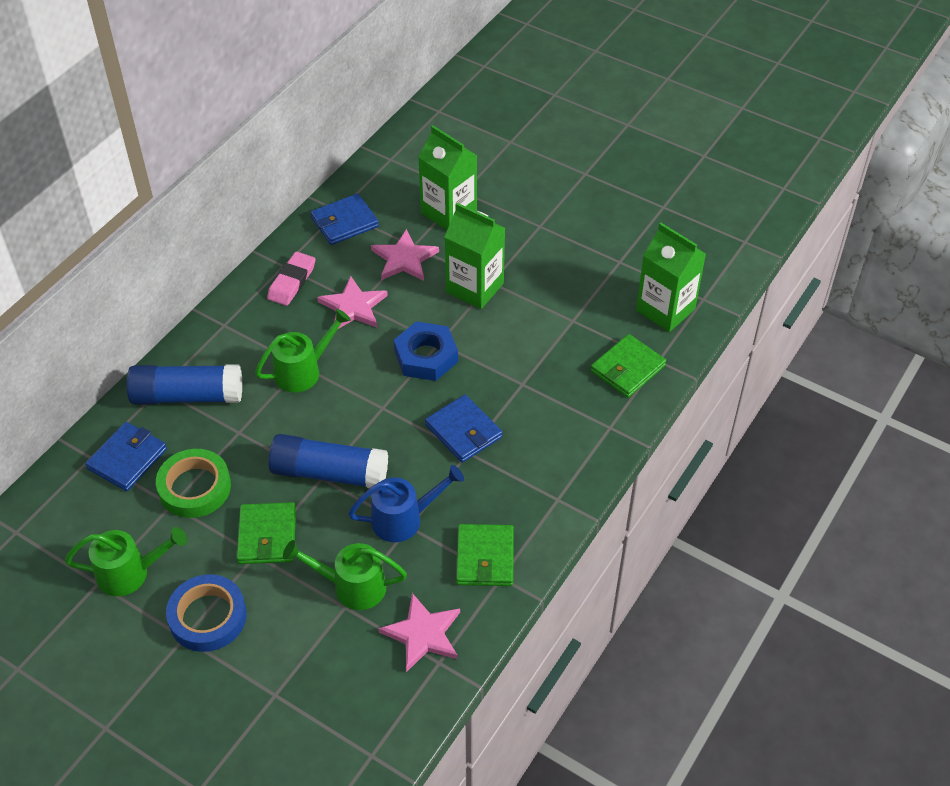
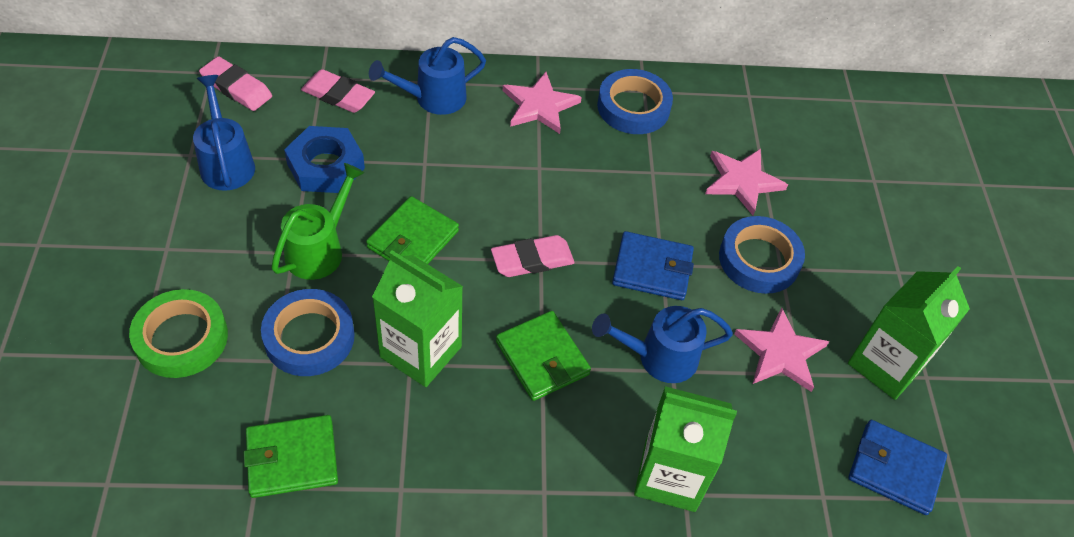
blue glue stick: [126,364,242,405] [268,434,388,488] = 2 -> none = 0
blue tape: [166,574,247,652] = 1 -> [261,289,355,376] [597,69,673,134] [719,216,805,294] = 3
blue wallet: [85,422,167,491] [311,193,379,245] [425,395,503,463] = 3 -> [612,231,694,300] [848,420,947,515] = 2
blue watering can: [348,465,464,542] = 1 -> [193,75,255,191] [369,37,486,115] [592,306,733,383] = 3
green watering can: [65,527,187,596] [255,309,351,392] [283,540,407,610] = 3 -> [271,163,365,280] = 1
pink eraser: [267,252,315,306] = 1 -> [199,56,272,111] [301,69,375,113] [491,235,575,277] = 3

